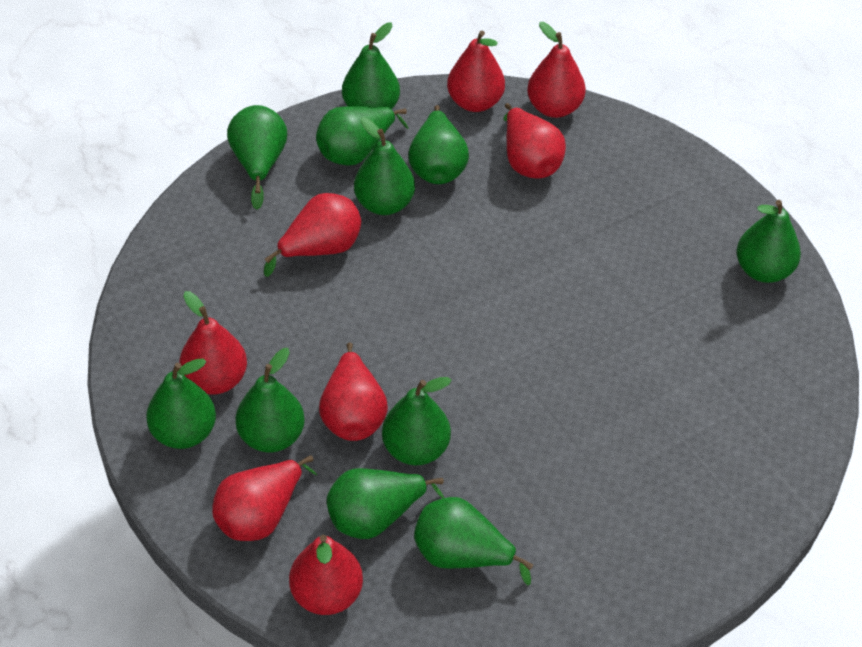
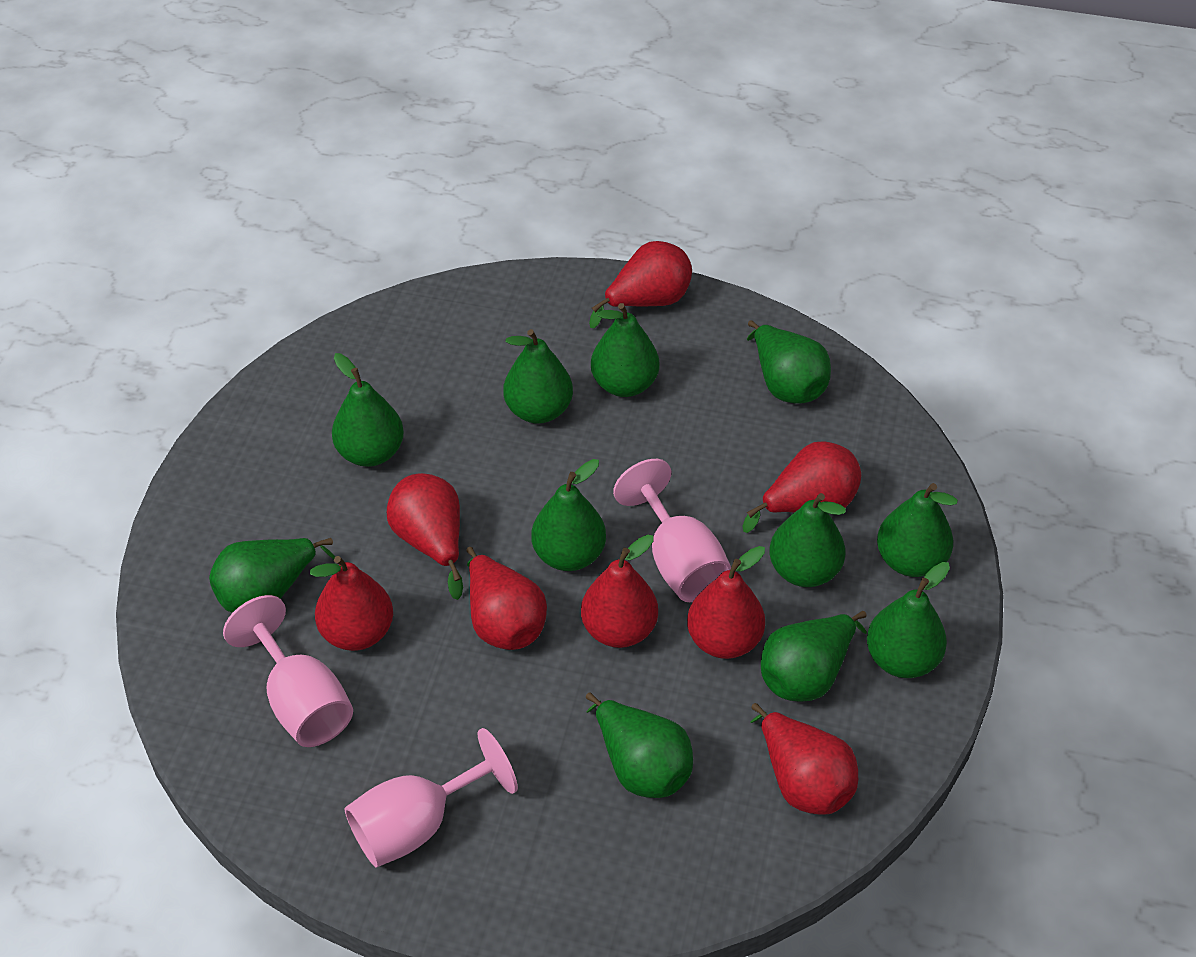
pink goblet: none = 0 -> [223,595,353,747] [345,728,518,868] [613,459,731,602] = 3

